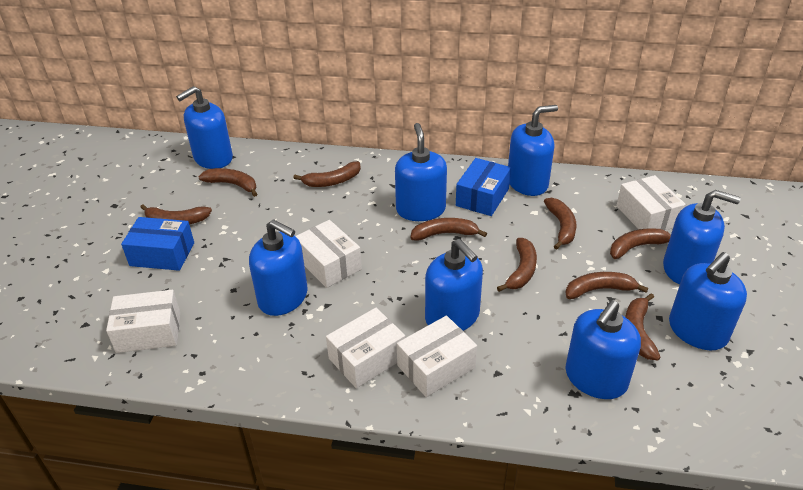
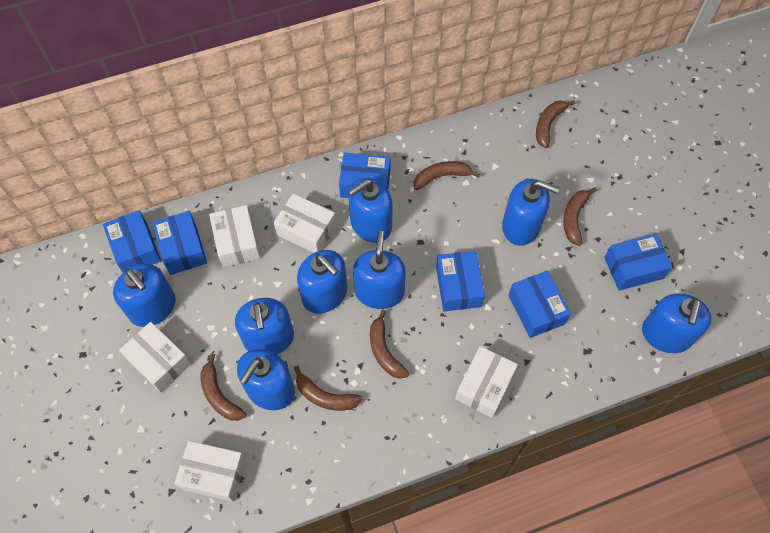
blue box: [121,217,194,271] [456,158,511,216] = 2 -> [103,210,161,272] [152,211,207,275] [339,153,391,198] [436,251,485,311] [508,271,571,338] [604,234,672,291] = 6
brown banana: [140,205,212,225] [199,168,257,197] [293,161,361,187] [411,218,487,241] [497,238,537,292] [544,198,576,250] [565,272,648,299] [610,228,671,259] [625,293,661,360] = 9 -> [200,353,246,421] [294,366,362,411] [370,310,409,379] [414,161,480,190] [536,100,576,148] [563,187,597,246] = 6

